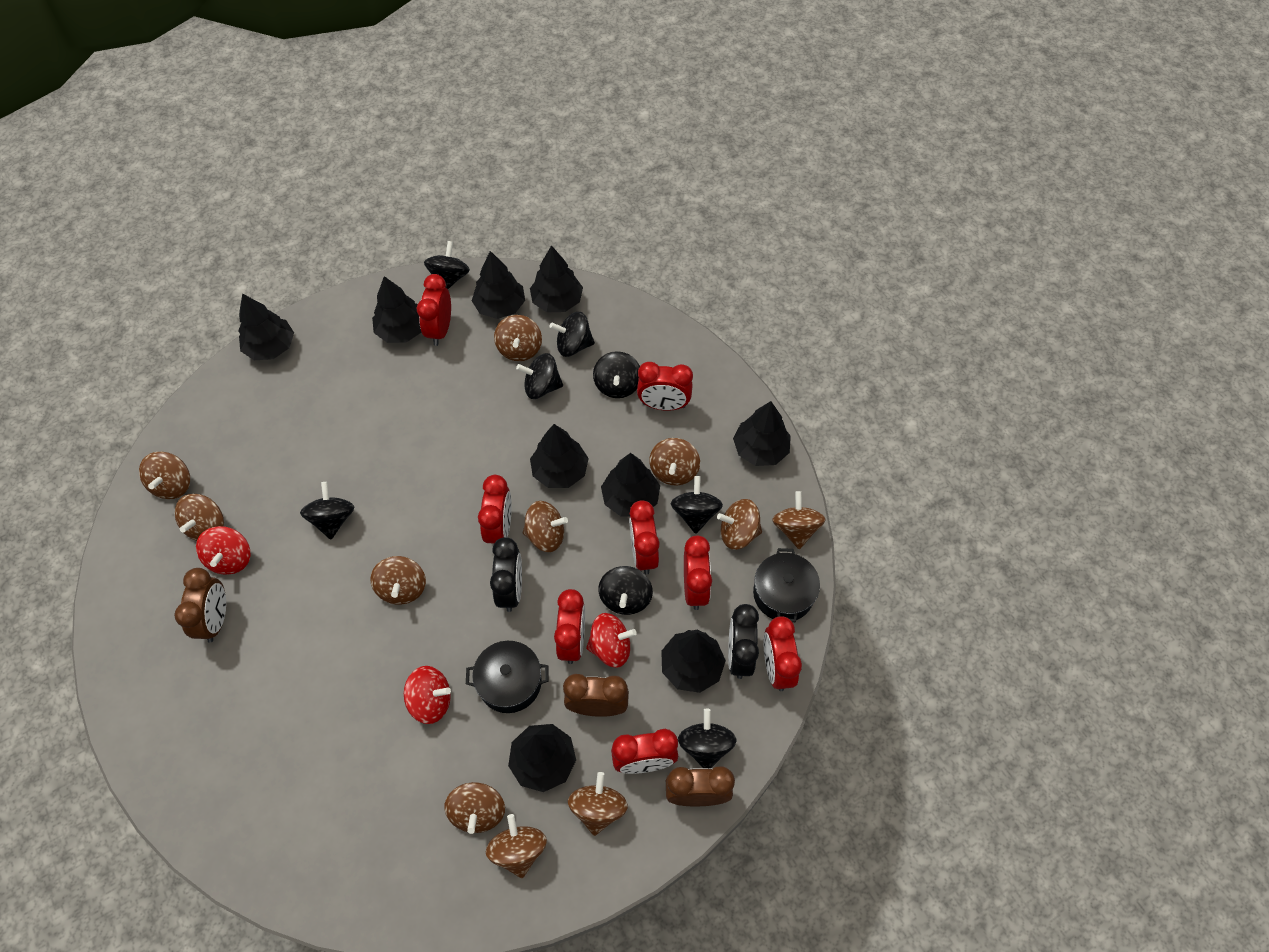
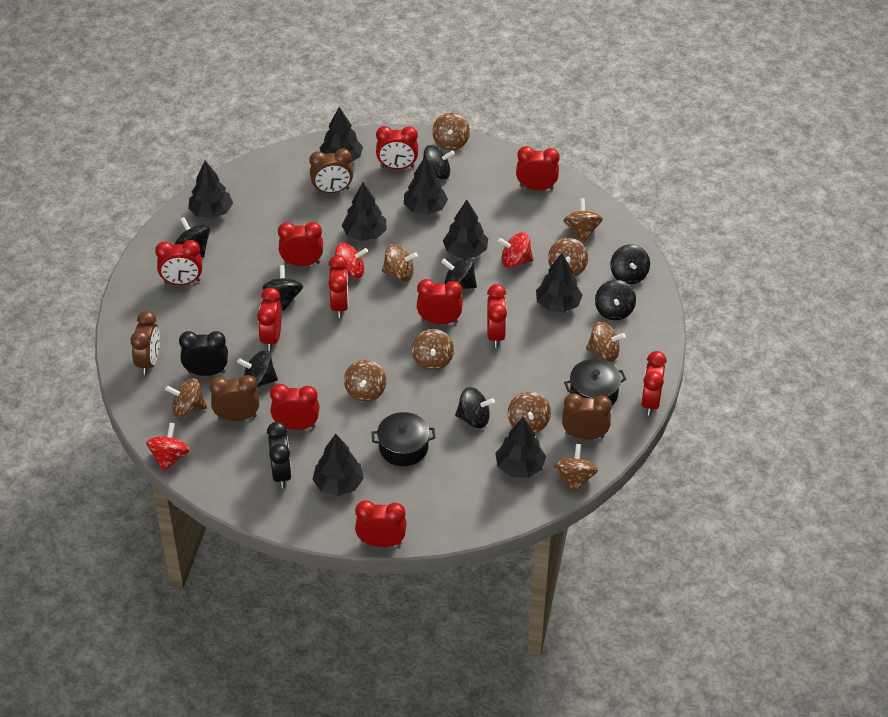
black tree: [238,294,294,360] [372,276,422,343] [472,251,525,319] [508,724,576,792] [530,245,583,312] [530,424,589,488] [601,453,660,517] [661,630,726,693] [733,401,791,466] = 9 -> [188,161,233,219] [312,434,364,496] [319,107,363,163] [342,183,387,241] [404,157,448,215] [443,199,488,258] [495,417,546,478] [536,253,583,313] = 8
brown clock: [174,568,226,643] [563,674,629,717] [666,766,735,806] = 3 -> [130,311,160,375] [209,375,259,421] [310,148,353,193] [562,393,612,440] = 4
brown spinning top: [139,452,190,499] [175,494,224,541] [370,556,426,605] [444,782,505,834] [486,814,547,878] [494,315,542,361] [523,501,568,552] [568,772,628,836] [649,438,700,486] [717,499,762,550] [772,491,826,549] = 11 -> [165,378,207,417] [344,360,386,402] [382,244,418,282] [412,329,454,370] [432,113,470,150] [508,391,551,433] [548,238,588,277] [554,444,598,494] [563,198,603,242] [586,322,626,362] = 10
red clock: [417,274,451,346] [478,475,512,544] [554,589,585,664] [611,729,678,774] [629,500,660,574] [637,362,693,411] [684,536,712,610] [763,616,802,691] = 8 -> [155,240,202,285] [257,287,282,351] [270,384,320,430] [278,222,323,266] [328,255,348,318] [355,500,407,547] [376,126,418,169] [417,279,463,324] [487,284,507,348] [516,146,560,190] [641,351,667,416] = 11

